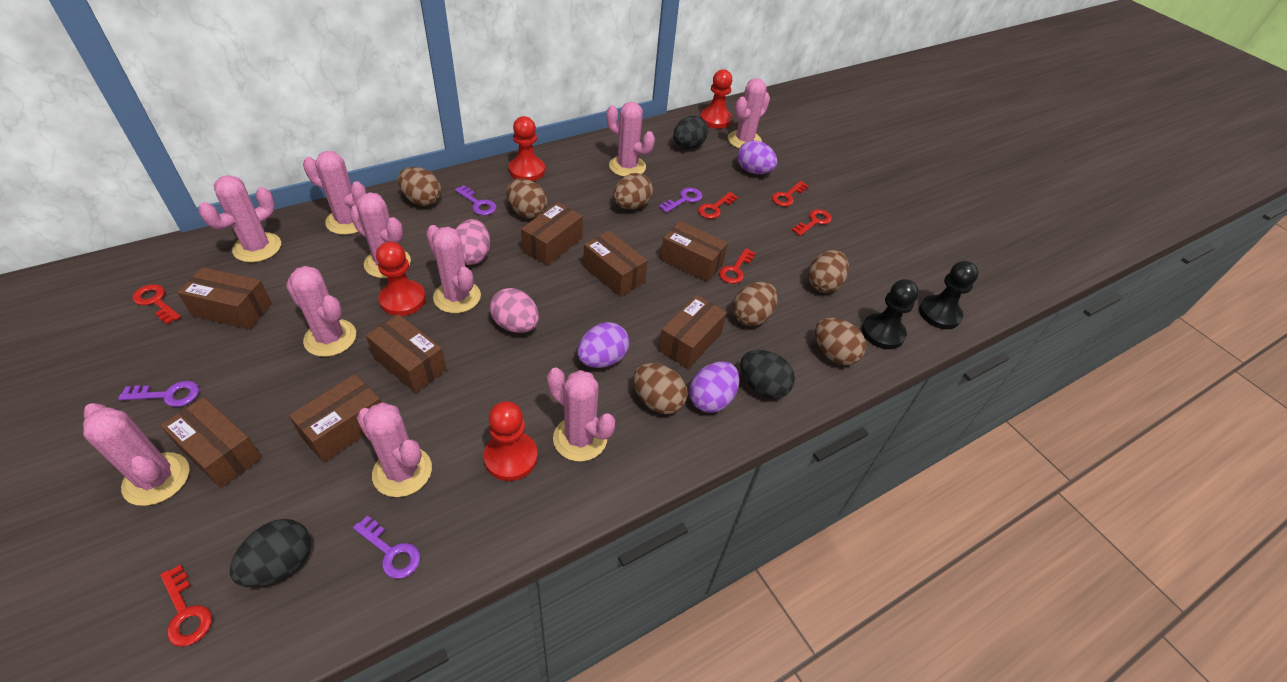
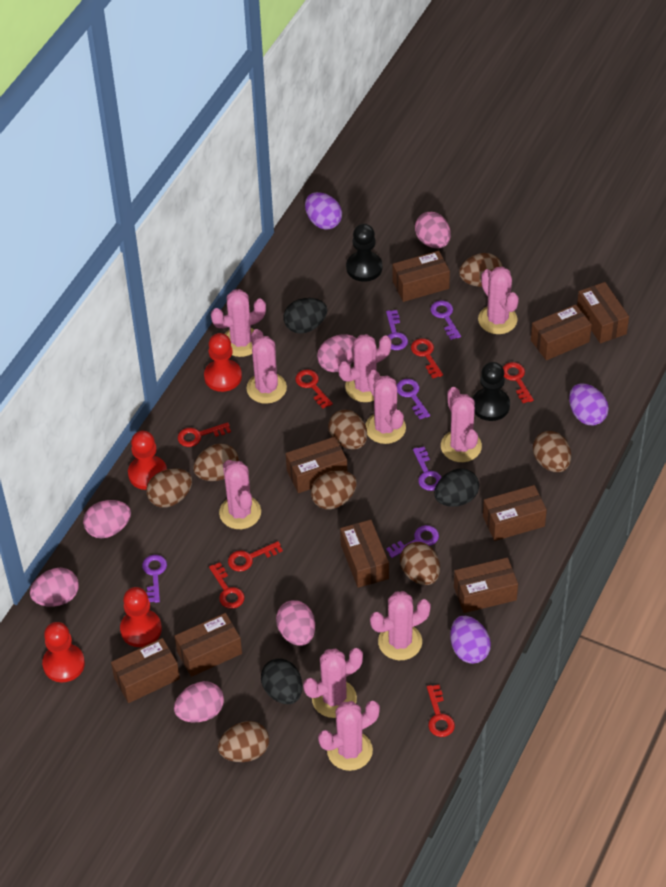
brown box: [160,397,262,488] [177,267,272,329] [289,374,381,462] [366,314,447,393] [521,202,583,266] [583,231,648,297] [659,295,727,369] [661,221,728,282] = 8 -> [111,638,180,703] [175,613,242,677] [286,437,347,493] [340,520,389,588] [393,251,450,302] [454,557,518,613] [483,485,547,541] [531,304,592,360] [577,282,629,343] = 9
brown egg: [398,167,441,206] [506,179,548,219] [613,173,653,209] [633,363,688,414] [732,282,778,326] [808,250,849,293] [815,318,866,365] = 7 -> [146,468,192,508] [193,444,239,481] [218,721,269,762] [311,470,357,509] [328,410,367,450] [400,542,440,585] [459,253,503,287] [533,431,571,472] = 8
pink egg: [455,219,490,265] [490,288,539,333] = 2 -> [30,568,79,607] [83,500,131,538] [174,681,224,722] [276,600,315,646] [317,334,357,372] [415,212,451,248] = 6
purple key: [118,381,199,407] [353,515,420,579] [455,185,497,215] [659,188,702,213] = 4 -> [142,555,167,603] [386,310,408,350] [386,525,439,558] [397,379,430,419] [413,447,442,491] [430,300,461,340] = 6
red key: [132,284,181,324] [160,565,212,647] [698,192,738,219] [719,248,756,284] [772,181,809,207] [792,209,832,236] = 6 -> [177,422,231,447] [209,562,245,609] [228,541,283,572] [295,369,333,409] [411,338,443,378] [427,685,455,737] [503,362,534,403] = 7

